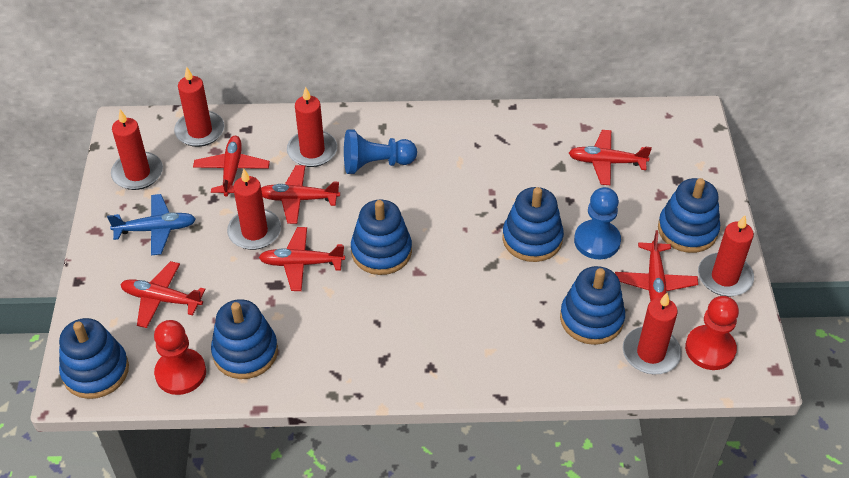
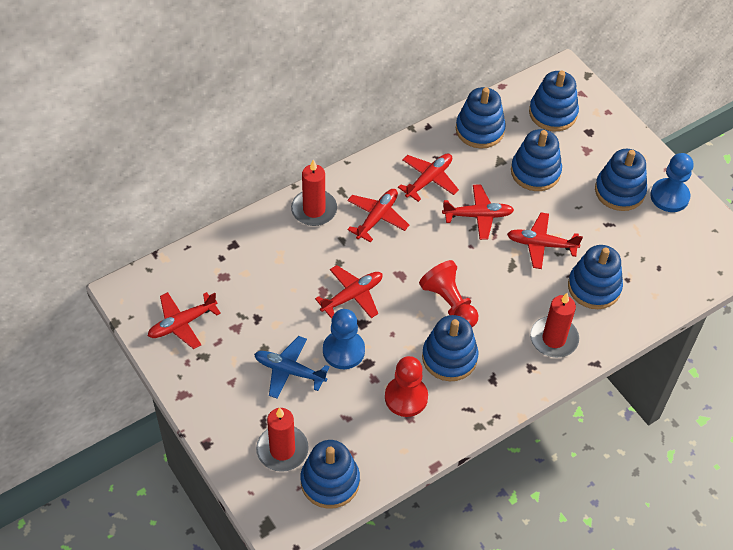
blue stacking toy: [59,318,129,399] [211,299,278,379] [351,200,412,275] [502,187,564,262] [560,266,625,345] [658,178,720,253] = 6 -> [300,440,360,509] [422,315,478,381] [456,87,506,149] [511,129,562,191] [529,71,579,131] [568,245,623,309] [595,149,647,211] = 7
red candle: [111,110,163,190] [174,67,224,147] [227,169,281,250] [287,87,337,167] [623,293,681,374] [698,215,754,296] = 6 -> [256,407,309,472] [291,160,337,226] [530,293,579,358] = 3

